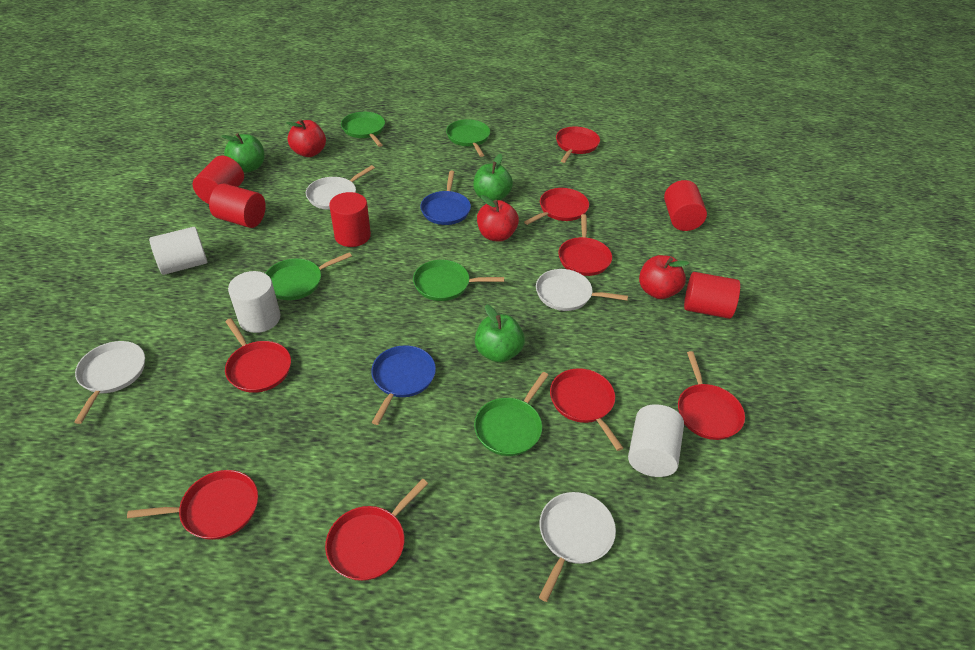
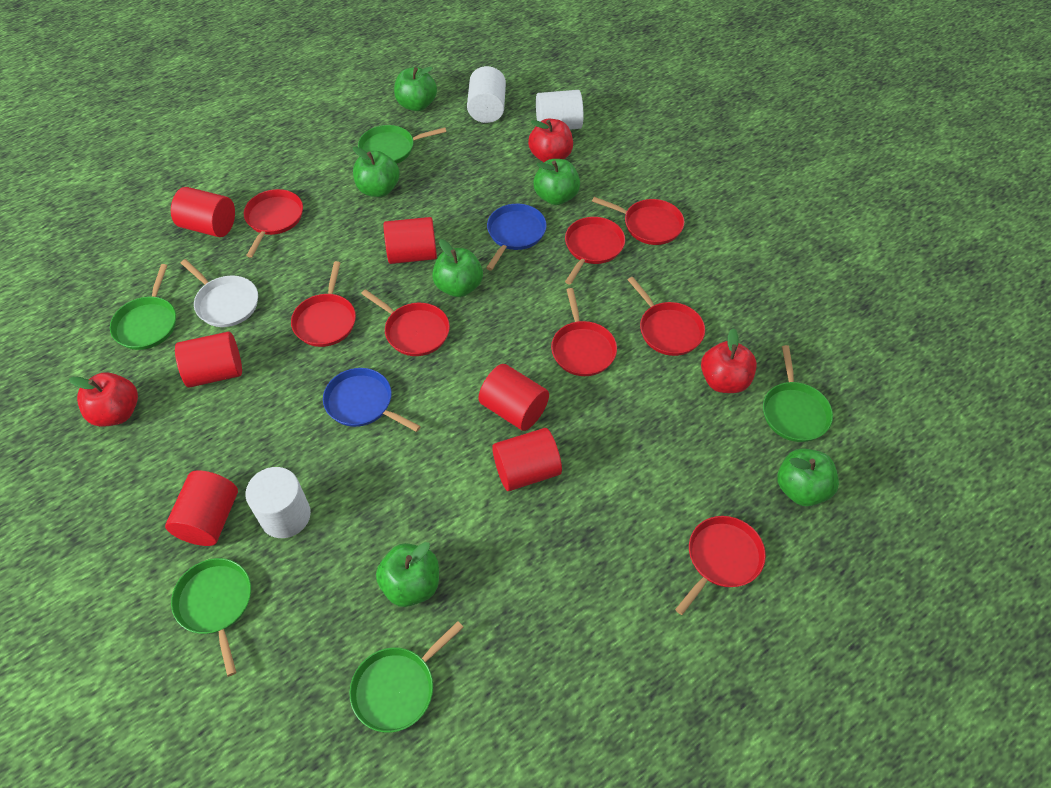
green apple: [221,133,265,172] [473,154,513,201] [475,304,525,363] = 3 -> [353,147,400,197] [376,542,439,607] [394,67,437,111] [432,239,483,297] [533,159,580,205] [777,448,839,506] = 6
red cylinder: [193,156,244,204] [209,183,266,228] [329,192,371,247] [664,180,707,231] [684,272,740,319] = 5 -> [165,470,238,546] [171,187,235,237] [175,332,242,388] [384,217,437,264] [478,364,549,431] [492,428,562,491] = 6
white pan: [74,341,145,424] [306,165,375,210] [536,269,628,311] [539,492,616,602] = 4 -> [181,259,258,327] = 1

